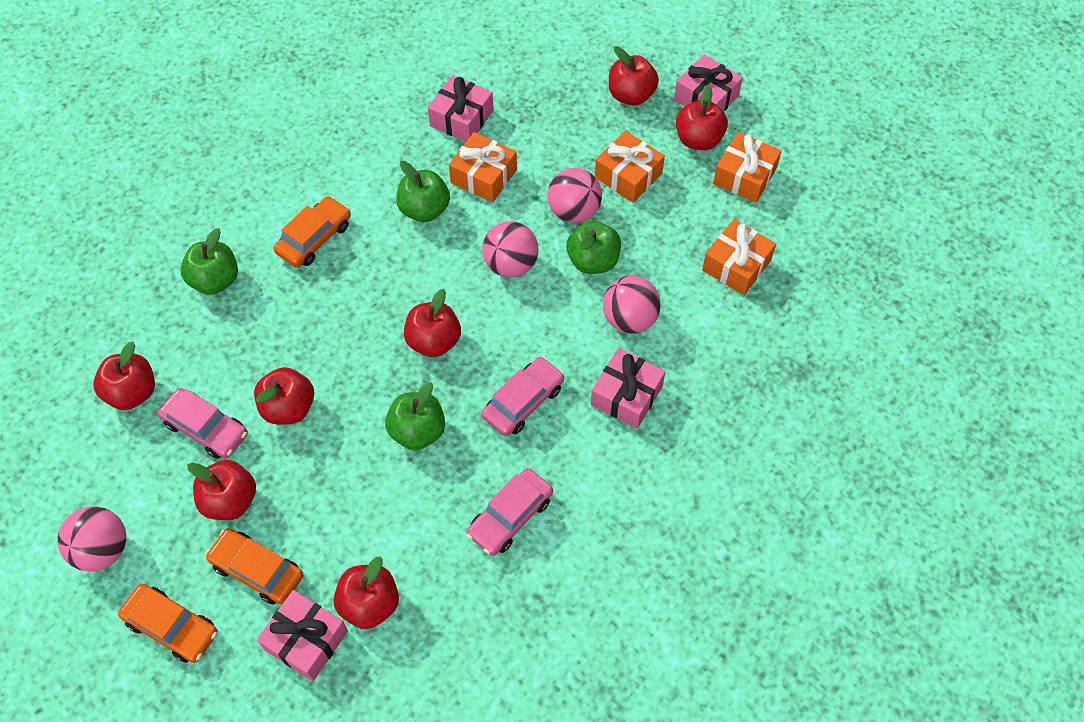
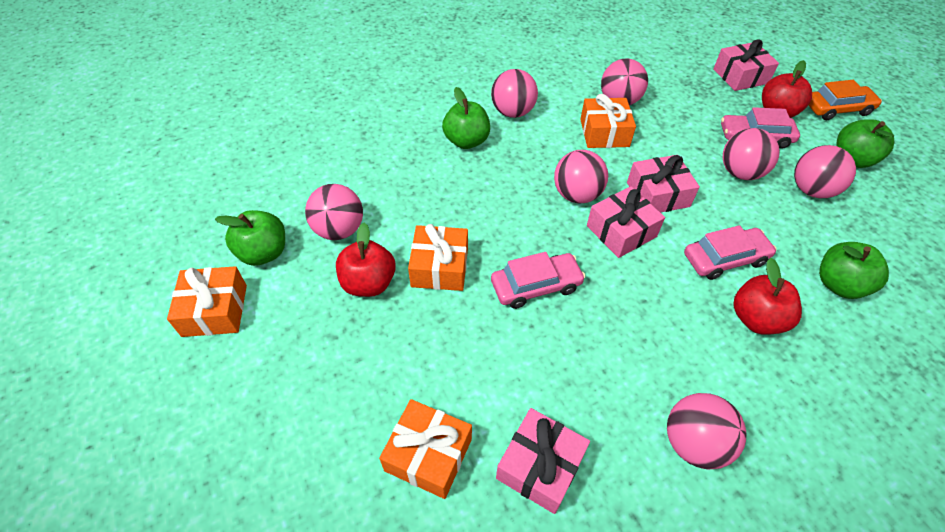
orange car: [118,584,218,663] [205,528,304,605] [274,196,351,268] = 3 -> [808,80,882,120] = 1
pink ball: [58,506,126,571] [482,221,539,278] [548,168,602,223] [603,276,661,334] = 4 -> [305,184,363,240] [491,69,538,118] [554,150,608,203] [601,59,648,105] [667,393,746,470] [723,128,780,180] [794,145,856,198] = 7
red apple: [93,342,155,410] [187,460,256,520] [254,367,314,425] [334,556,399,629] [404,289,461,357] [609,46,659,106] [676,84,728,150] = 7 -> [336,223,396,297] [733,258,802,335] [762,60,812,118] = 3

